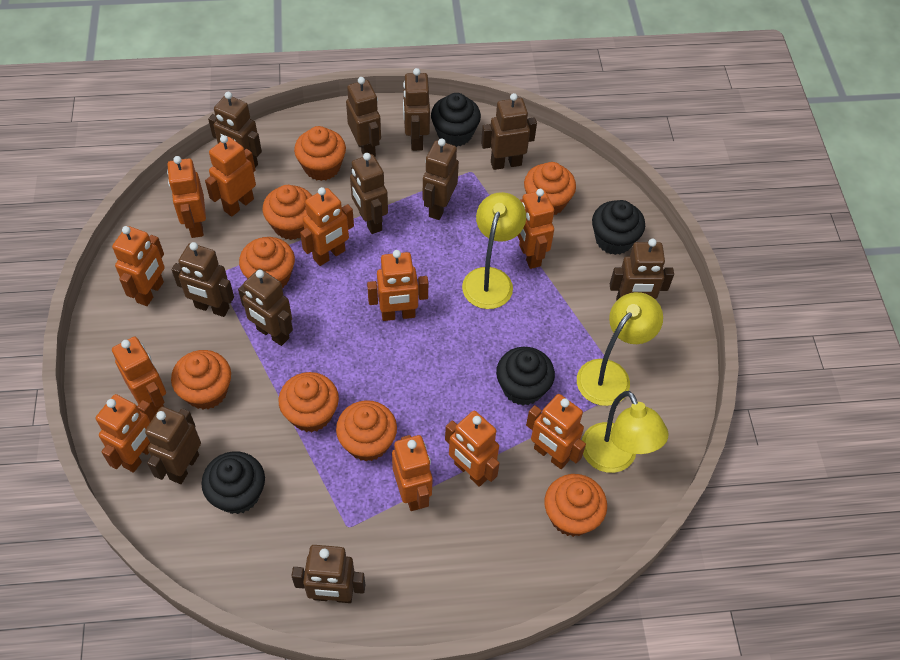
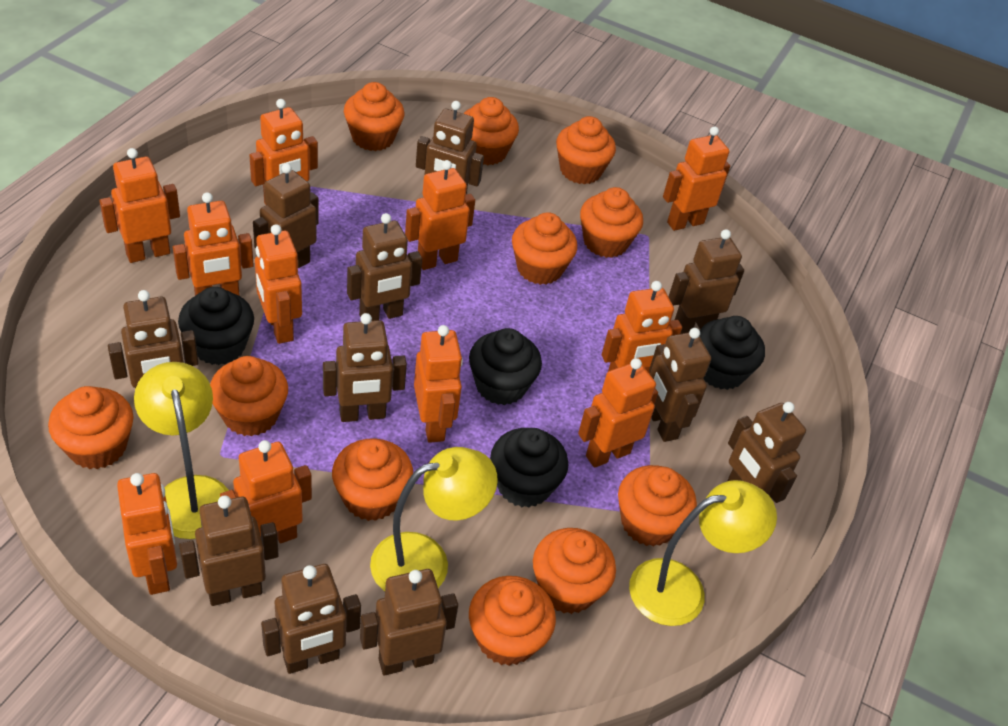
orange cupcake: [171,350,231,409] [239,237,295,288] [262,185,312,240] [278,372,339,432] [294,126,346,181] [336,400,397,461] [524,162,576,215] [544,474,607,537] = 8 -> [48,386,134,469] [210,356,288,436] [332,439,413,521] [344,82,404,151] [463,97,519,165] [469,576,556,666] [512,212,577,285] [533,528,616,614] [556,116,616,184] [580,187,643,258] [618,465,697,547] = 11

